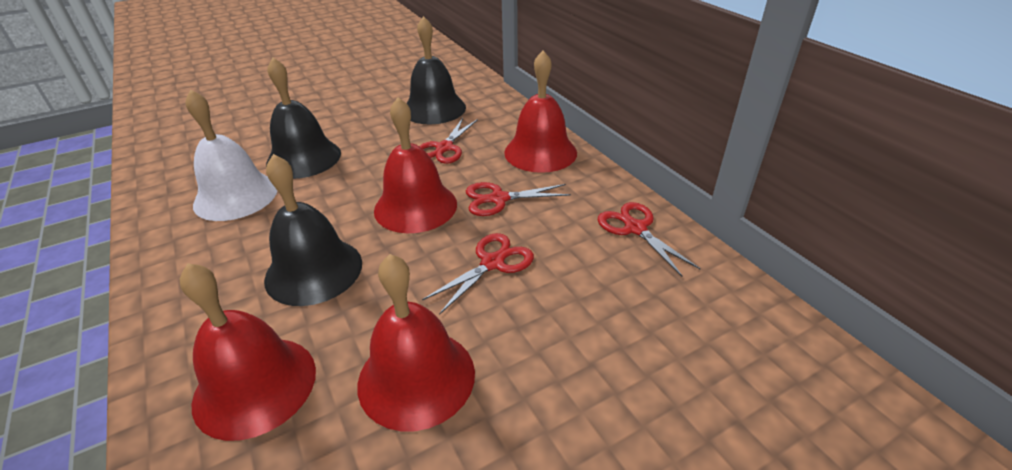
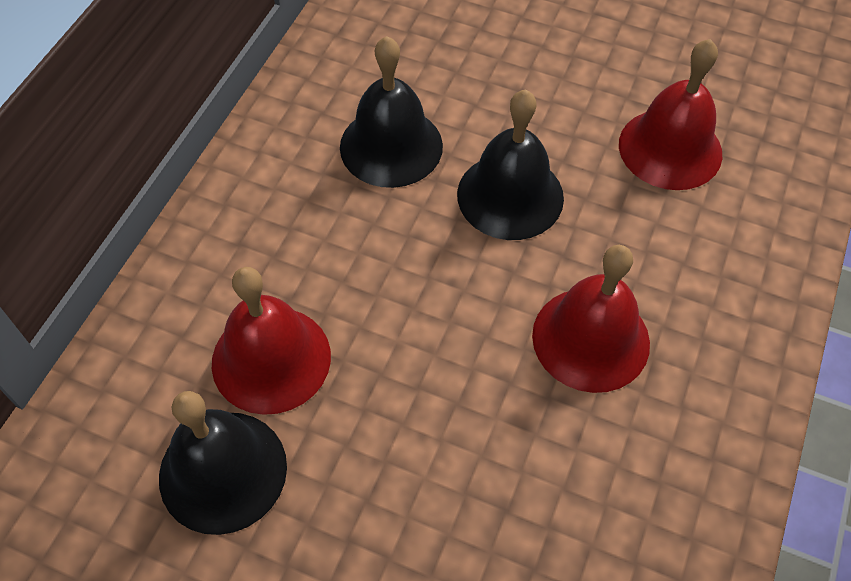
red bell: [180,263,316,441] [357,254,475,431] [374,97,457,233] [504,51,577,173] = 4 -> [212,267,331,415] [532,245,650,393] [619,39,722,190] = 3
red scissors: [419,118,478,164] [422,233,534,315] [466,182,571,216] [598,202,701,276] = 4 -> none = 0
white bell: [185,89,277,221] = 1 -> none = 0

